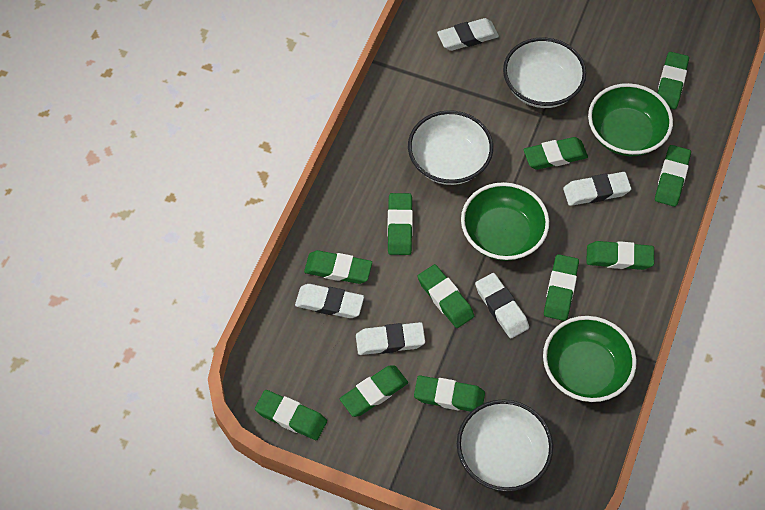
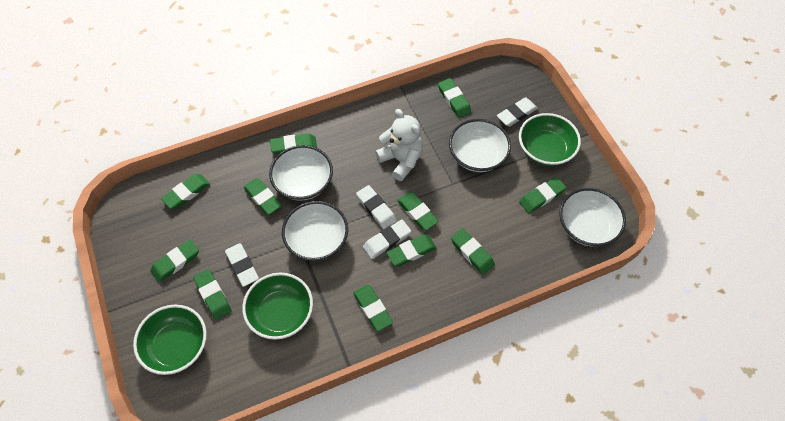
white bowl: [408,110,493,185] [457,399,553,492] [503,37,586,108] = 3 -> [269,145,333,201] [282,201,348,261] [449,119,511,172] [559,188,626,247] = 4
white eraser: [295,284,364,318] [356,322,425,355] [437,18,499,51] [475,273,529,338] [563,172,631,206] = 5 -> [225,243,259,287] [356,185,397,229] [363,220,411,259] [497,97,538,127] = 4
white teddy bear: none = 0 -> [375,109,423,181] = 1

